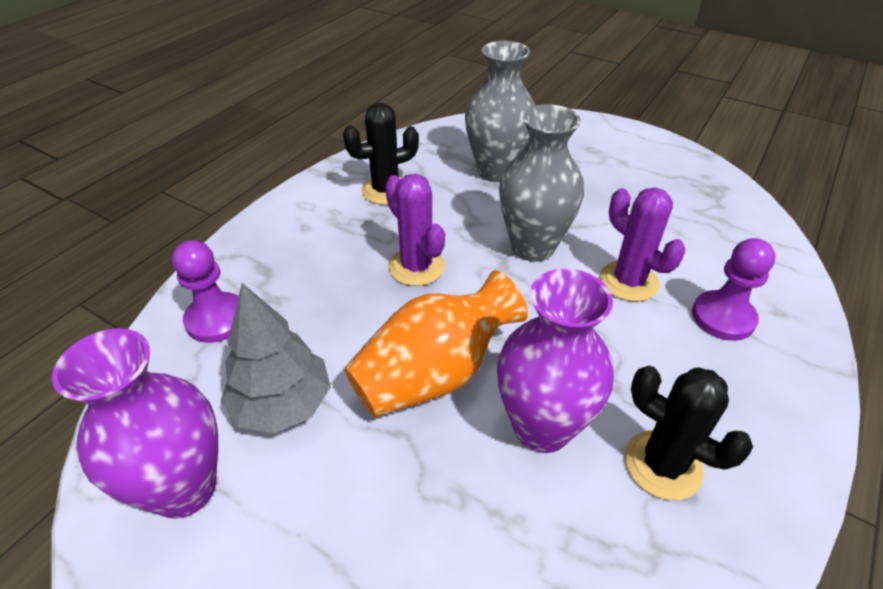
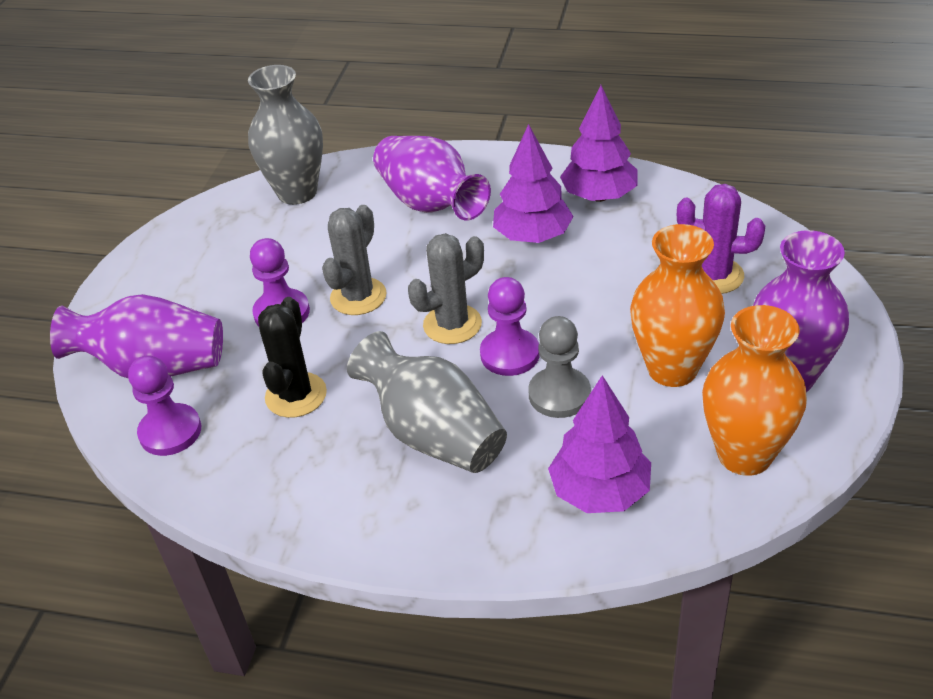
black cactus: [343,103,419,205] [624,366,753,500] = 2 -> [258,297,327,418] = 1
grey cactus: none = 0 -> [322,205,387,315] [408,233,484,344] = 2
grey pawn: none = 0 -> [528,316,591,418] = 1
grey tree: [221,283,331,433] = 1 -> none = 0
orange vase: [344,270,528,417] = 1 -> [630,224,725,387] [702,305,807,476] = 2
purple cactus: [385,174,445,286] [600,188,685,302] = 2 -> [677,184,765,294] = 1
purple pawn: [172,240,239,343] [692,238,776,341] = 2 -> [128,355,201,456] [250,238,310,326] [480,277,540,376] = 3
purple tree: none = 0 -> [493,124,574,243] [548,375,651,513] [560,85,638,202] = 3
purple vase: [52,328,218,519] [497,269,614,453] = 2 -> [50,294,223,378] [373,136,491,221] [753,230,849,392] = 3

